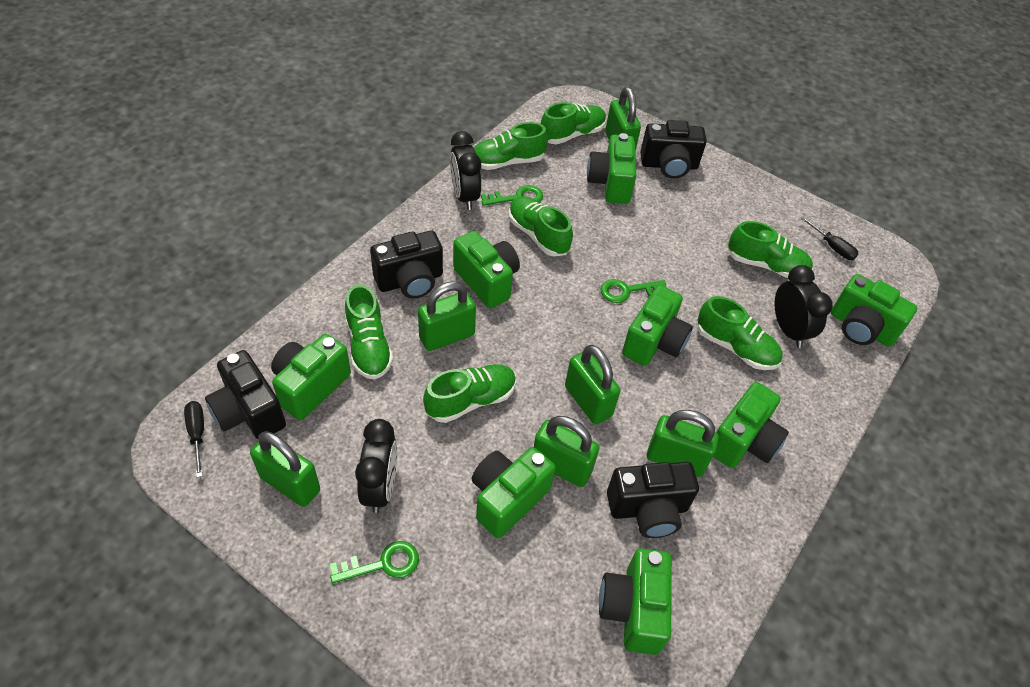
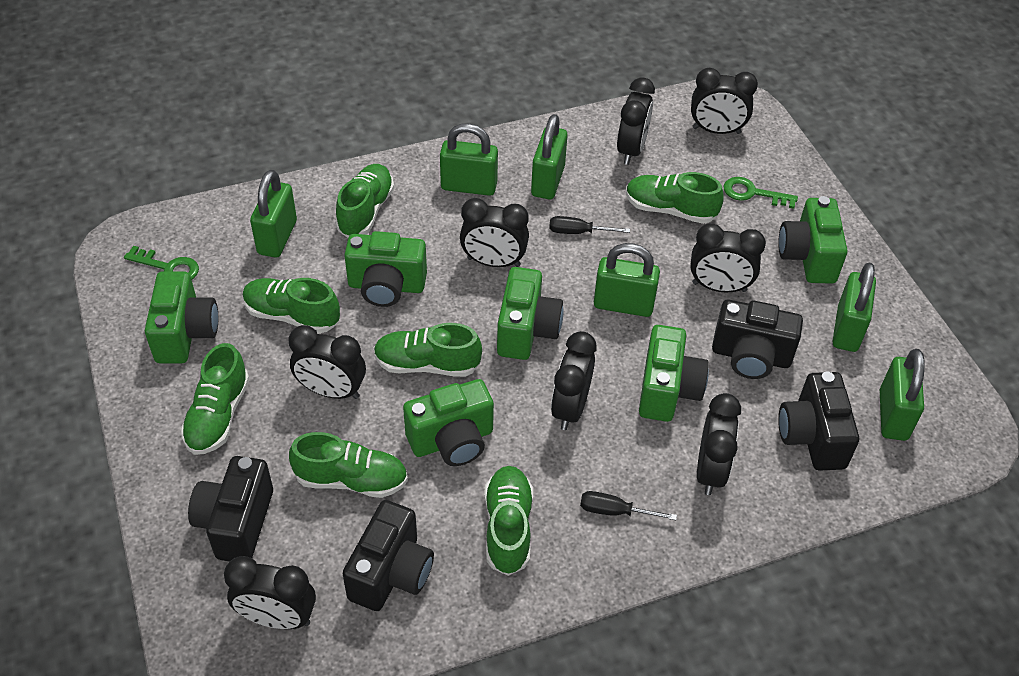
black clock: [355,419,397,513] [450,131,481,210] [774,265,833,348] = 3 -> [224,556,316,629] [288,325,366,399] [460,198,529,267] [551,331,596,430] [617,78,655,165] [690,223,766,292] [691,68,758,134] [697,393,741,495] = 8
green camera: [271,334,351,420] [453,231,520,308] [472,447,555,538] [587,133,636,204] [599,548,672,655] [622,285,693,366] [713,382,789,468] [831,274,917,347] = 8 -> [145,271,218,363] [344,231,427,307] [403,379,494,466] [497,267,564,360] [639,325,709,422] [778,196,848,284] = 6
green key: [330,541,419,583] [481,185,543,206] [600,279,667,303] = 3 -> [124,246,199,280] [724,177,798,209] = 2

